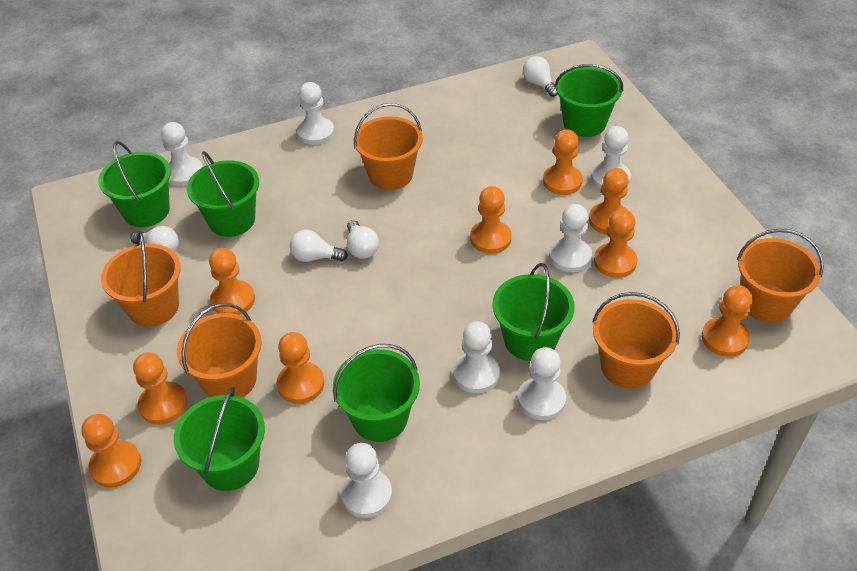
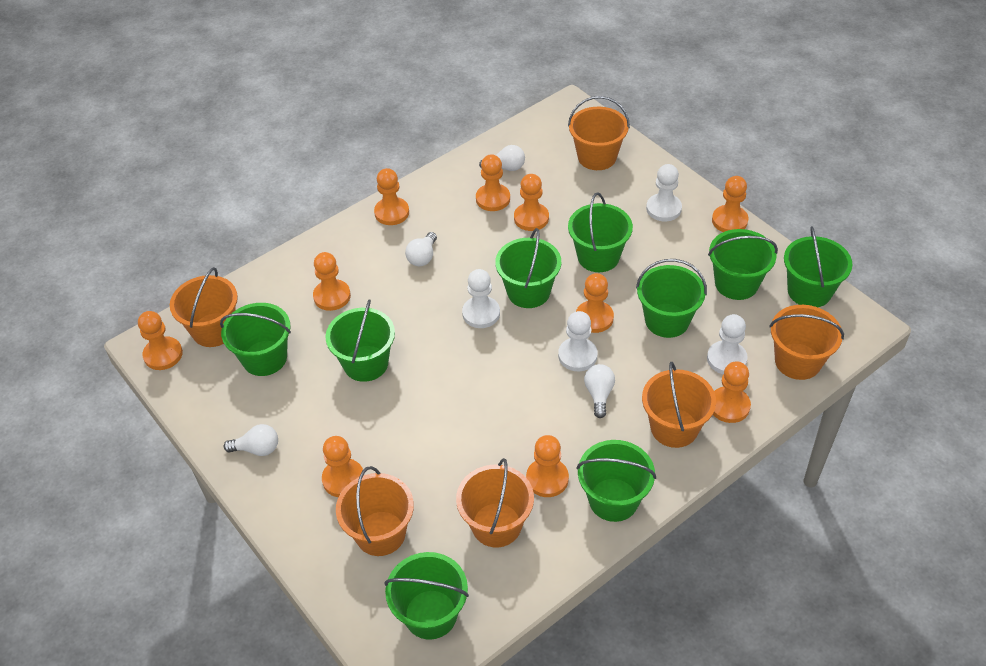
green bucket: [98,141,171,227] [174,387,265,491] [187,151,259,237] [333,344,420,442] [492,263,575,361] [555,64,623,137] = 6 -> [220,303,291,376] [325,299,395,382] [385,552,469,640] [495,228,561,308] [568,192,633,272] [576,440,656,522] [636,259,707,338] [708,229,778,300] [784,226,852,307] = 9
orange bucket: [101,231,181,327] [177,303,262,398] [354,103,423,190] [592,292,680,388] [737,229,824,323] = 5 -> [170,267,238,347] [336,466,414,556] [456,458,534,547] [568,96,630,170] [642,362,716,448] [769,305,844,380] = 6
orange pawn: [81,414,141,488] [133,352,187,425] [209,248,255,315] [277,332,324,404] [470,186,512,254] [543,129,583,195] [589,168,629,235] [594,209,637,278] [702,285,752,357] = 9 -> [138,311,183,370] [313,252,351,311] [322,436,363,497] [374,168,409,225] [476,154,510,211] [514,174,549,231] [526,435,569,497] [576,273,614,333] [712,176,749,232] [713,362,751,423] = 10
white pawn: [161,122,203,186] [297,82,334,145] [340,443,392,518] [453,321,500,393] [518,347,566,420] [549,204,592,272] [591,126,631,189] = 7 -> [462,269,500,328] [558,311,598,371] [646,164,682,222] [707,314,748,374] = 4

